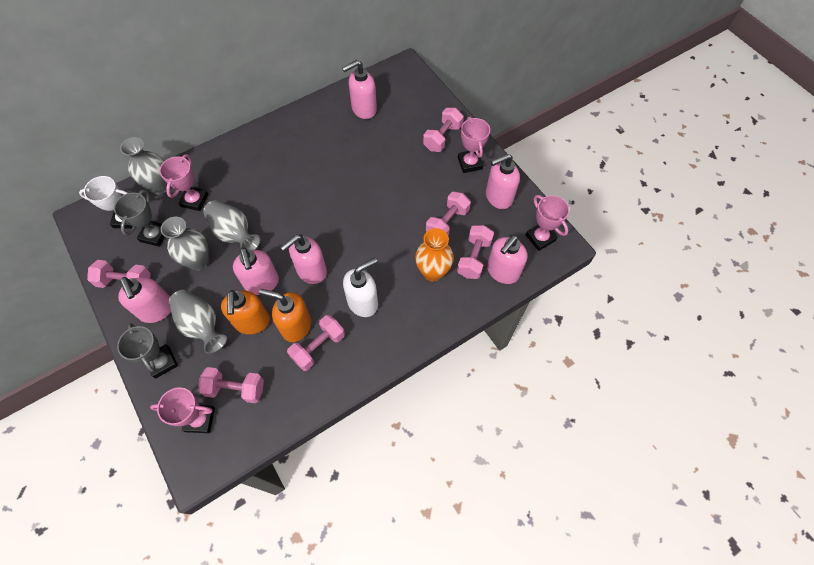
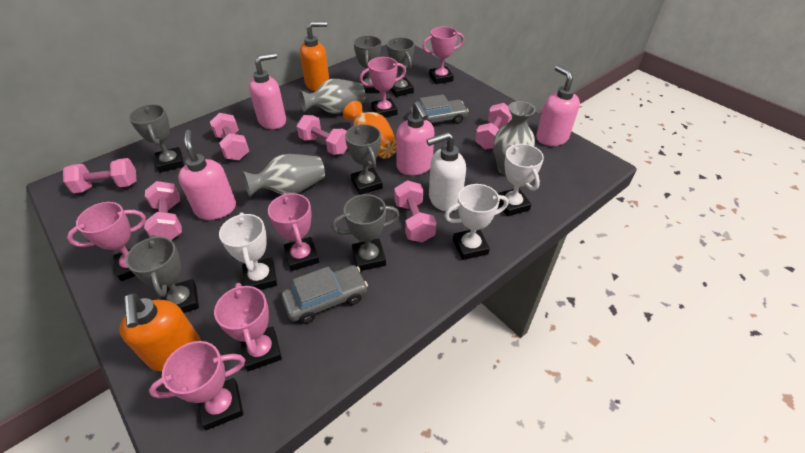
grey car: none = 0 -> [281,265,368,324] [410,94,469,124] = 2
grey trophy: [114,190,165,247] [117,323,178,379] = 2 -> [126,235,199,313] [129,104,184,173] [331,194,399,271] [345,124,383,195] [354,35,381,93] [387,37,415,97] = 6
grey vase: [120,137,167,194] [161,217,209,270] [169,290,227,354] [203,200,260,250] = 4 -> [243,154,325,197] [299,79,365,114] [494,101,535,175] = 3
pink soap dispenser: [118,277,171,323] [233,248,279,295] [280,234,327,284] [342,60,377,119] [486,153,520,209] [487,235,527,284] = 6 -> [178,130,236,220] [249,53,286,129] [396,101,434,176] [536,65,580,146] = 4
pink trophy: [150,387,215,433] [159,154,208,211] [458,117,490,173] [526,195,569,251] = 4 -> [67,202,146,281] [149,341,245,430] [214,283,282,371] [268,193,319,271] [360,57,406,117] [422,26,464,84] = 6
white trophy: [79,176,132,229] = 1 -> [219,212,277,290] [445,184,508,260] [498,144,544,216] = 3

